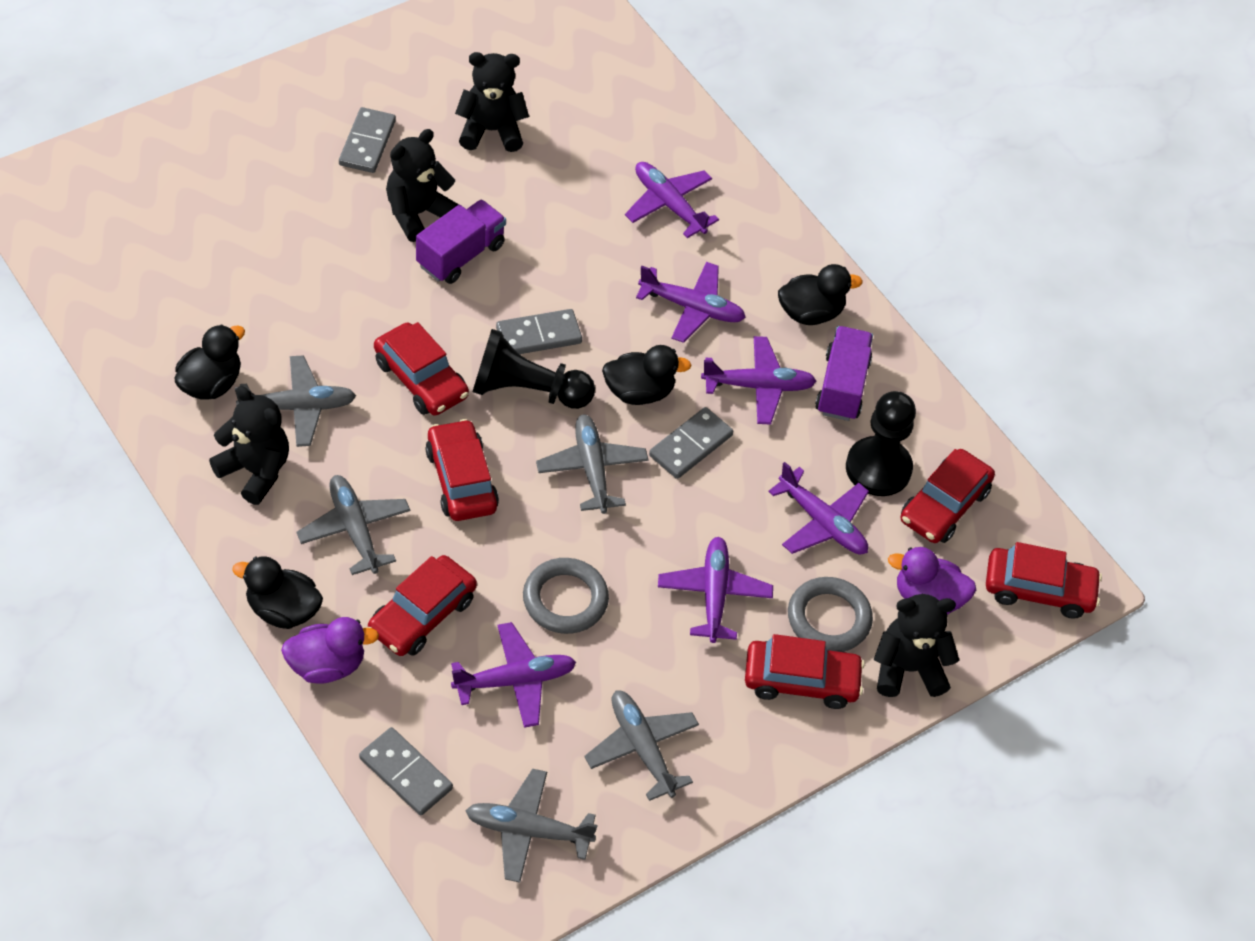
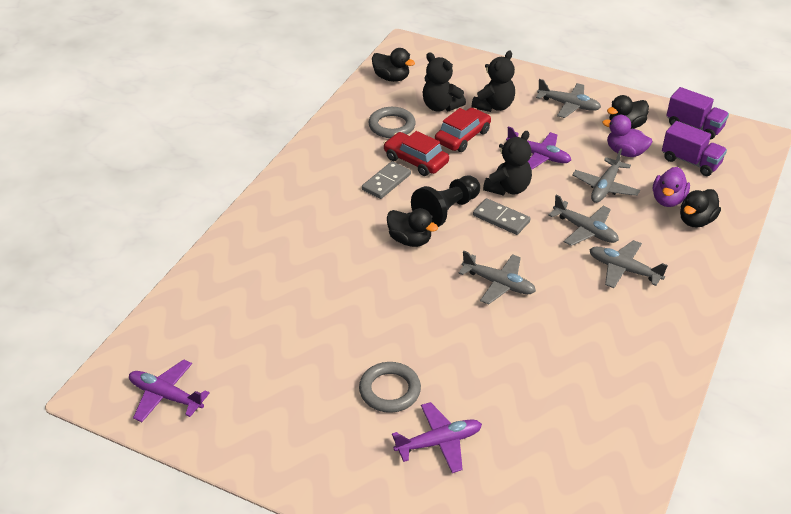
black pawn: [472,329,595,409] [846,391,916,496] = 2 -> [411,175,480,227] = 1
black teddy bear: [209,386,289,505] [386,129,459,242] [455,52,529,152] [874,594,959,697] = 4 -> [422,52,466,111] [472,51,515,112] [483,131,532,195] = 3
grey domino: [339,107,396,173] [359,727,453,816] [496,309,582,354] [649,407,733,479] = 4 -> [362,161,411,199] [473,198,530,235] = 2
purple plane: [451,622,576,728] [625,162,719,238] [636,262,746,343] [658,537,773,643] [701,336,816,425] [768,462,869,555] = 6 -> [129,360,210,422] [392,402,482,473] [506,126,571,170] = 3
red car: [367,555,477,656] [374,322,469,416] [425,419,499,521] [745,634,865,709] [900,449,995,543] [986,542,1102,619] = 6 -> [383,131,449,176] [435,107,491,152] = 2

